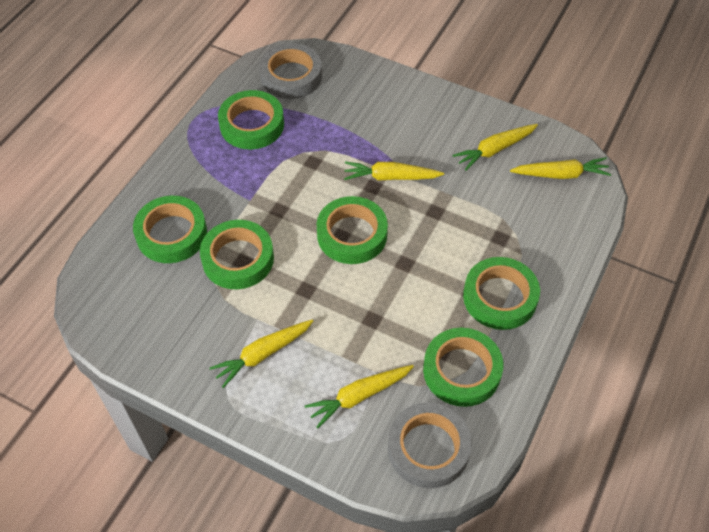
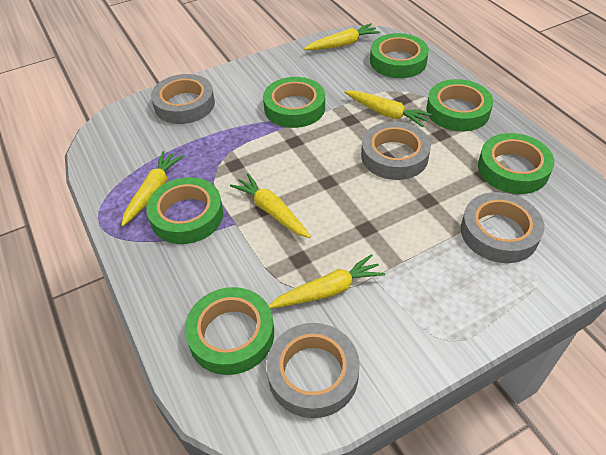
grey tape: [259,43,322,99] [388,402,472,488] = 2 -> [151,74,215,124] [266,323,360,418] [361,121,431,180] [461,192,544,263] = 4

